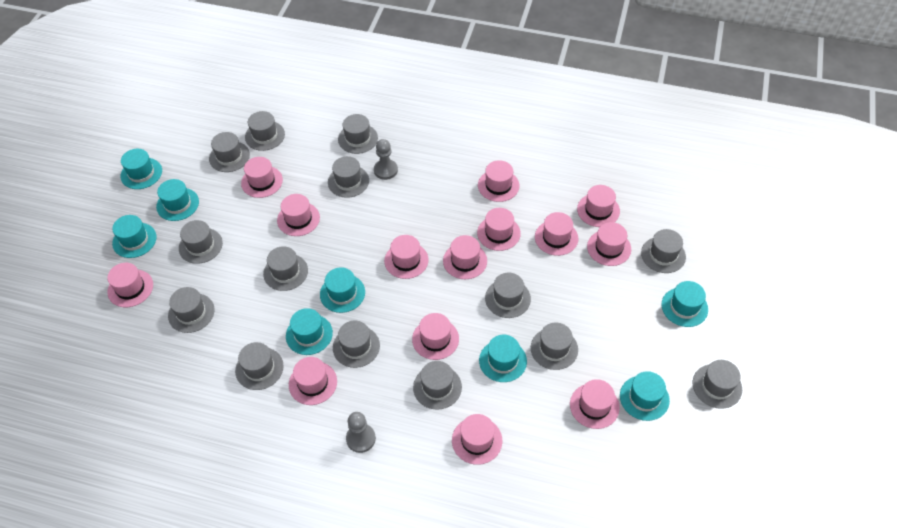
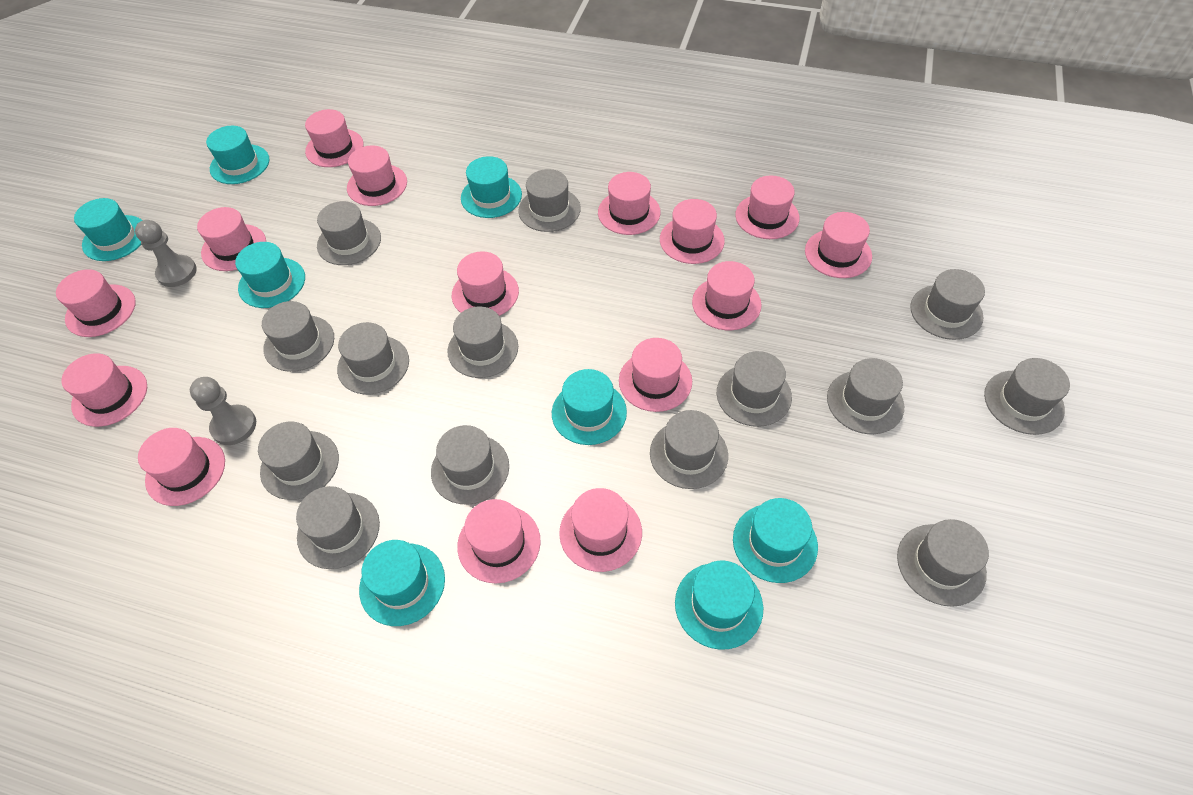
pink hat: [107,263,153,307] [241,157,283,198] [277,194,320,236] [289,357,337,405] [384,235,429,279] [412,313,459,360] [443,235,487,279] [452,414,502,465] [477,208,521,251] [478,160,520,202] [535,212,578,256] [570,379,620,429] [577,185,620,227] [587,222,631,266] = 14 -> [56,269,136,337] [61,353,147,427] [138,428,225,506] [197,207,266,271] [305,109,364,167] [347,145,407,206] [452,252,519,316] [457,499,541,583] [559,488,642,572] [598,172,661,235] [619,338,692,412] [660,199,725,264] [692,261,762,330] [735,176,800,239] [805,212,872,278] = 15

